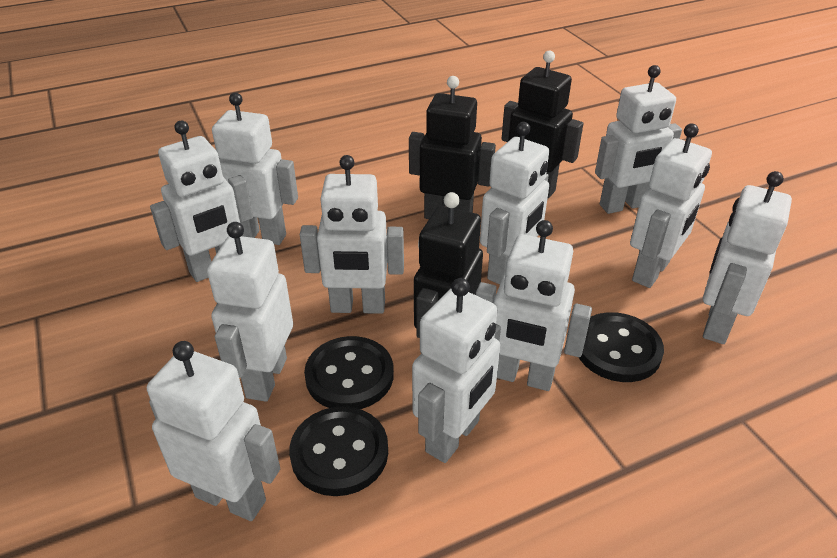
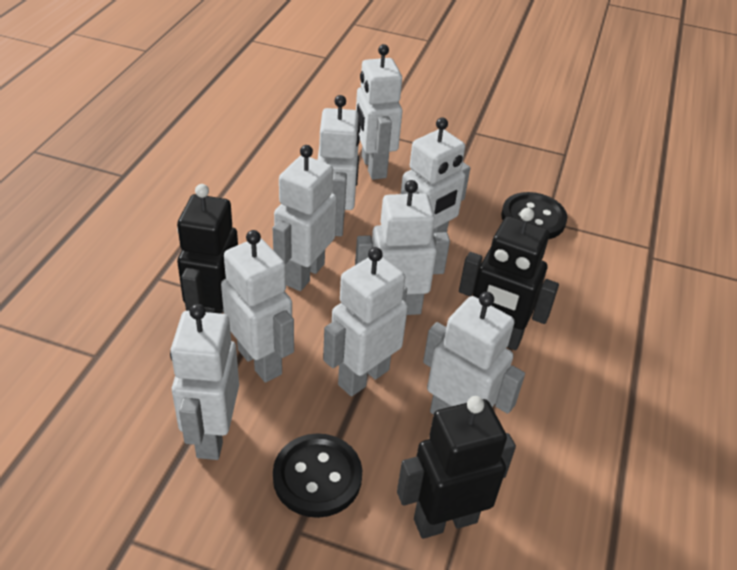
black button: [289,406,388,496] [304,336,394,409] [579,312,664,382] = 3 -> [273,433,362,518] [501,192,567,239] = 2
white robot: [147,341,280,521] [150,121,253,282] [207,222,293,402] [212,93,298,245] [300,155,404,314] [412,278,501,463] [476,220,592,391] [480,122,549,285] [595,65,682,214] [630,123,712,288] [703,171,792,344] = 11 -> [170,304,239,460] [221,230,294,383] [273,145,337,291] [318,95,360,237] [323,247,408,396] [355,180,450,315] [356,44,402,180] [401,117,470,236] [423,292,525,415] = 9

